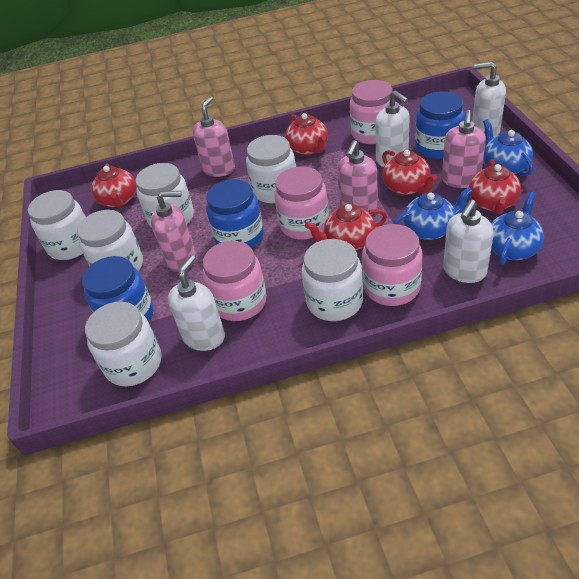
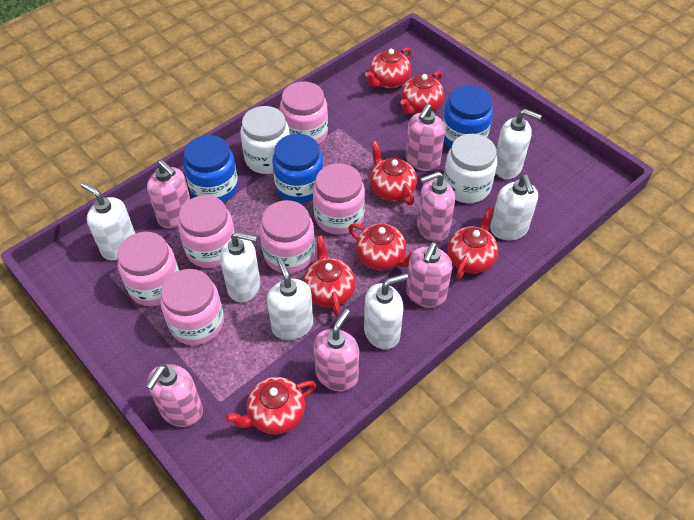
blue teapot: [394,187,472,240] [483,119,533,176] [491,192,544,265] = 3 -> none = 0
pink jar: [203,241,267,321] [274,166,329,240] [350,80,392,144] [362,224,423,306] = 4 -> [117,232,179,306] [160,269,224,345] [178,195,235,268] [260,200,315,273] [280,82,328,145] [313,163,365,235] = 6
pink soap dispenser: [151,191,196,272] [193,96,235,177] [337,140,378,215] [442,110,486,188] = 4 -> [146,364,203,427] [147,160,190,229] [314,309,359,391] [405,104,445,171] [406,242,452,308] [417,172,455,242] = 6
red teapot: [91,163,136,208] [285,113,328,155] [305,204,387,250] [382,150,437,195] [469,159,521,214] = 5 -> [225,377,316,434] [303,236,356,317] [349,223,413,270] [365,48,412,88] [370,141,417,205] [400,71,444,114] [447,207,498,279] = 7
white jar: [28,190,86,260] [77,210,143,271] [85,301,161,386] [136,163,194,228] [246,135,296,203] [302,239,363,321] = 6 -> [240,106,290,174] [443,134,497,203] = 2
white soap dispenser: [168,255,225,351] [375,90,410,167] [443,200,494,283] [472,62,506,138] = 4 -> [81,182,135,260] [220,232,260,302] [267,257,313,340] [364,273,408,350] [490,175,538,240] [495,109,542,179] = 6

